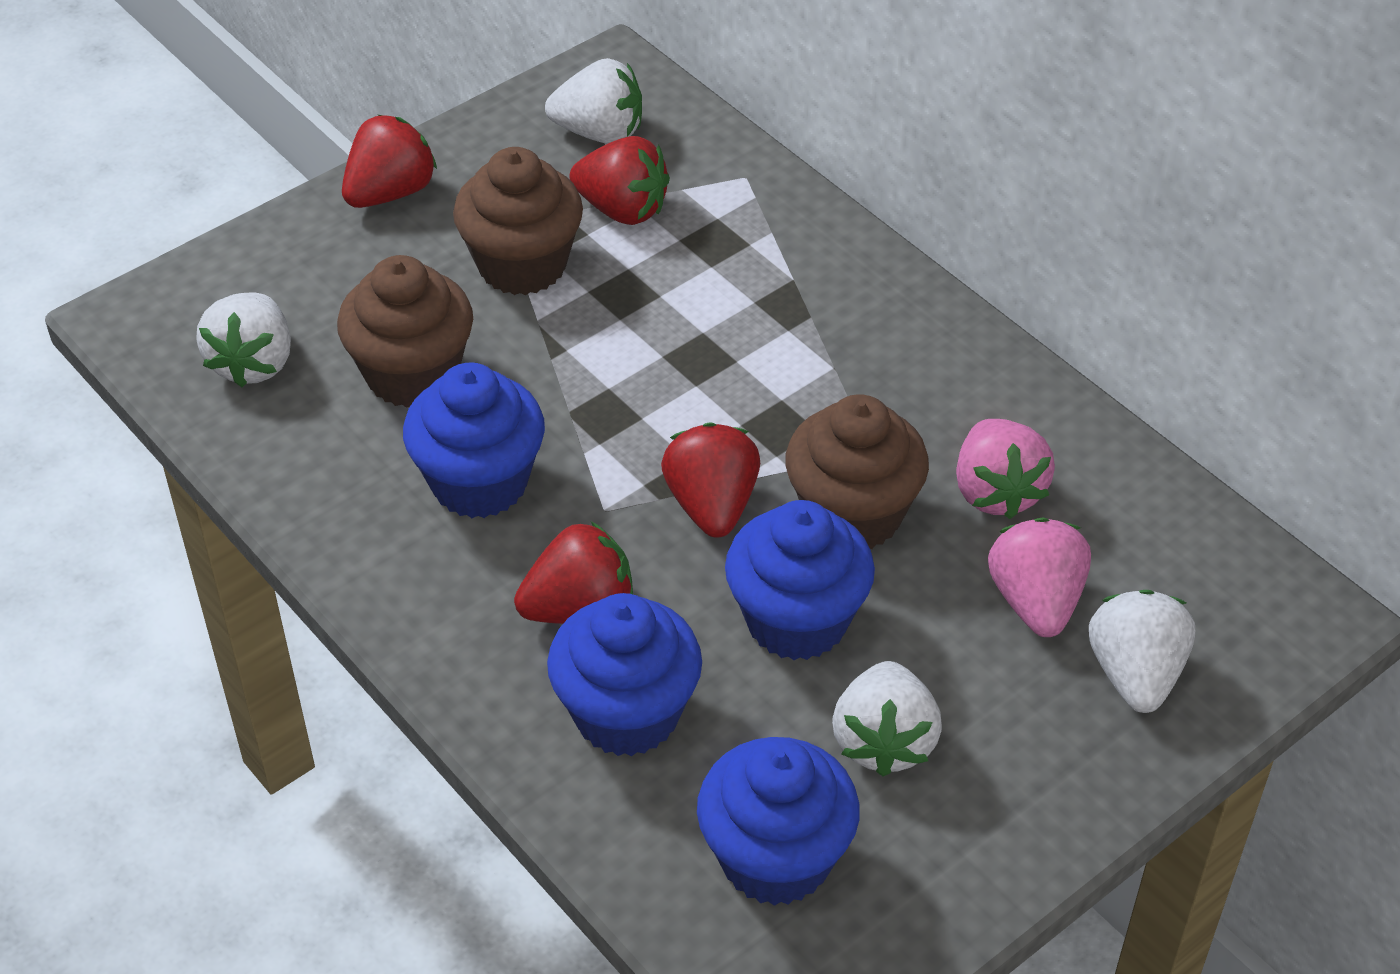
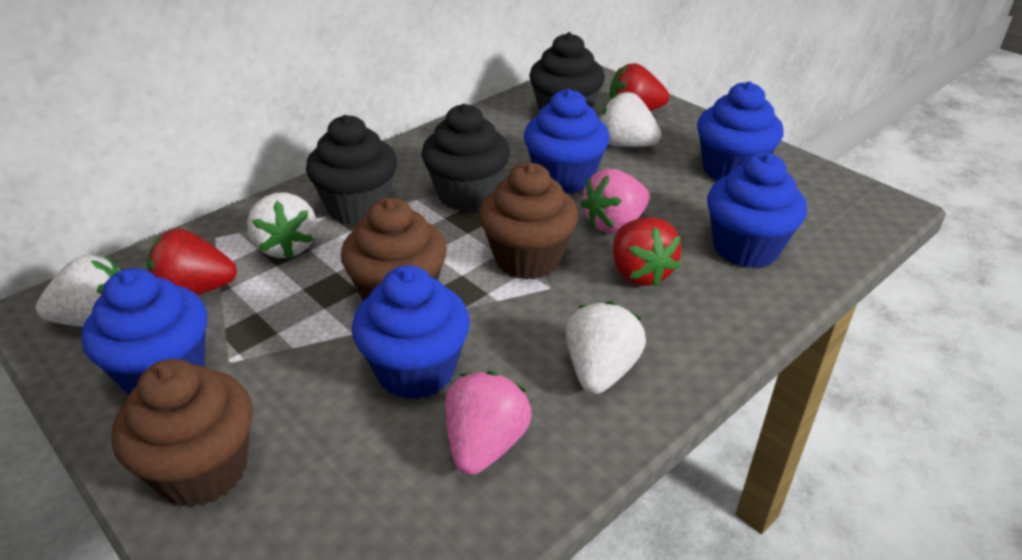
black cupcake: none = 0 -> [306,115,397,224] [422,104,510,211] [529,32,605,111] = 3
blue cupcake: [403,362,545,518] [547,593,702,756] [697,737,860,906] [725,500,875,660] = 4 -> [81,268,207,394] [352,265,470,399] [524,89,610,194] [697,81,784,181] [707,153,807,268] = 5
red strawberry: [342,115,437,208] [514,521,633,624] [570,136,670,225] [661,422,760,538] = 4 -> [147,228,237,295] [610,63,669,111] [613,217,682,287] = 3

